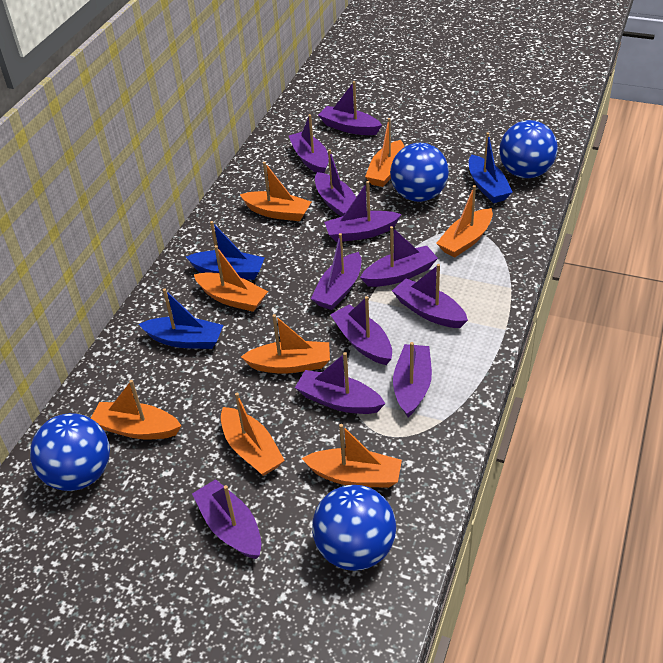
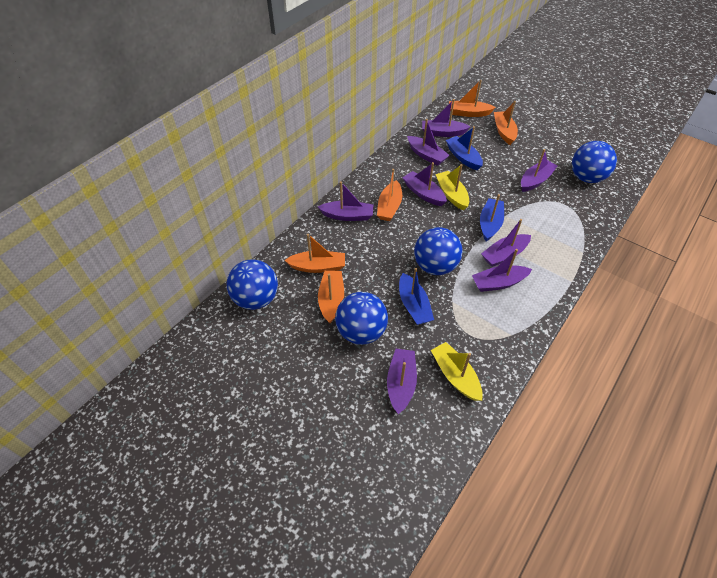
orange boat: [91,380,182,439] [194,245,268,312] [221,393,285,476] [240,162,311,221] [241,314,330,374] [302,424,402,488] [365,118,404,187] [436,185,493,258] = 8 -> [284,234,345,273] [318,271,344,323] [377,169,402,221] [449,80,496,117] [494,101,518,145] = 5
purple boat: [192,479,261,559] [289,114,329,173] [295,352,386,414] [311,233,362,310] [315,149,356,217] [318,81,382,135] [324,181,402,242] [330,296,392,365] [360,226,438,287] [392,264,468,328] [393,342,432,417] = 11 -> [318,181,374,221] [387,349,417,414] [402,162,447,206] [407,119,450,166] [422,99,471,137] [472,249,532,292] [481,219,531,267] [521,149,557,192] = 8
yellow boat: none = 0 -> [431,342,483,401] [436,164,469,211] = 2

